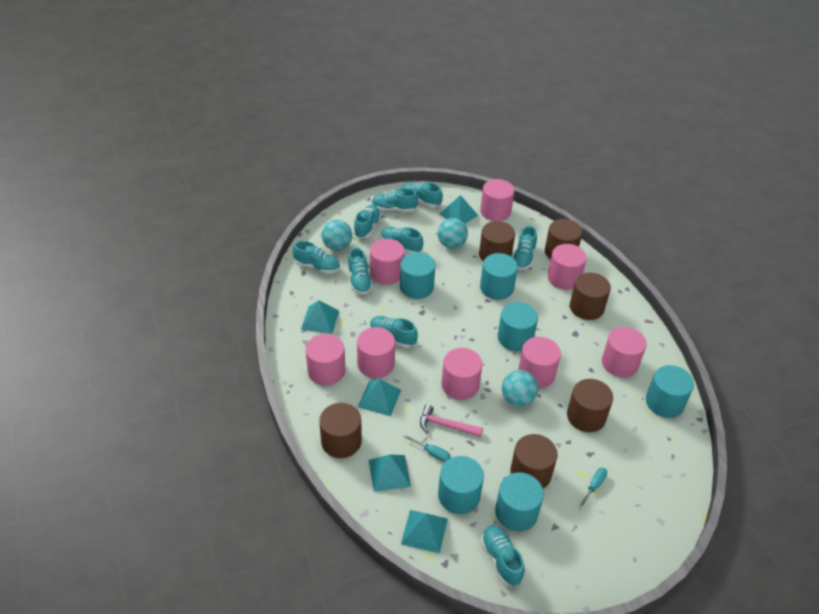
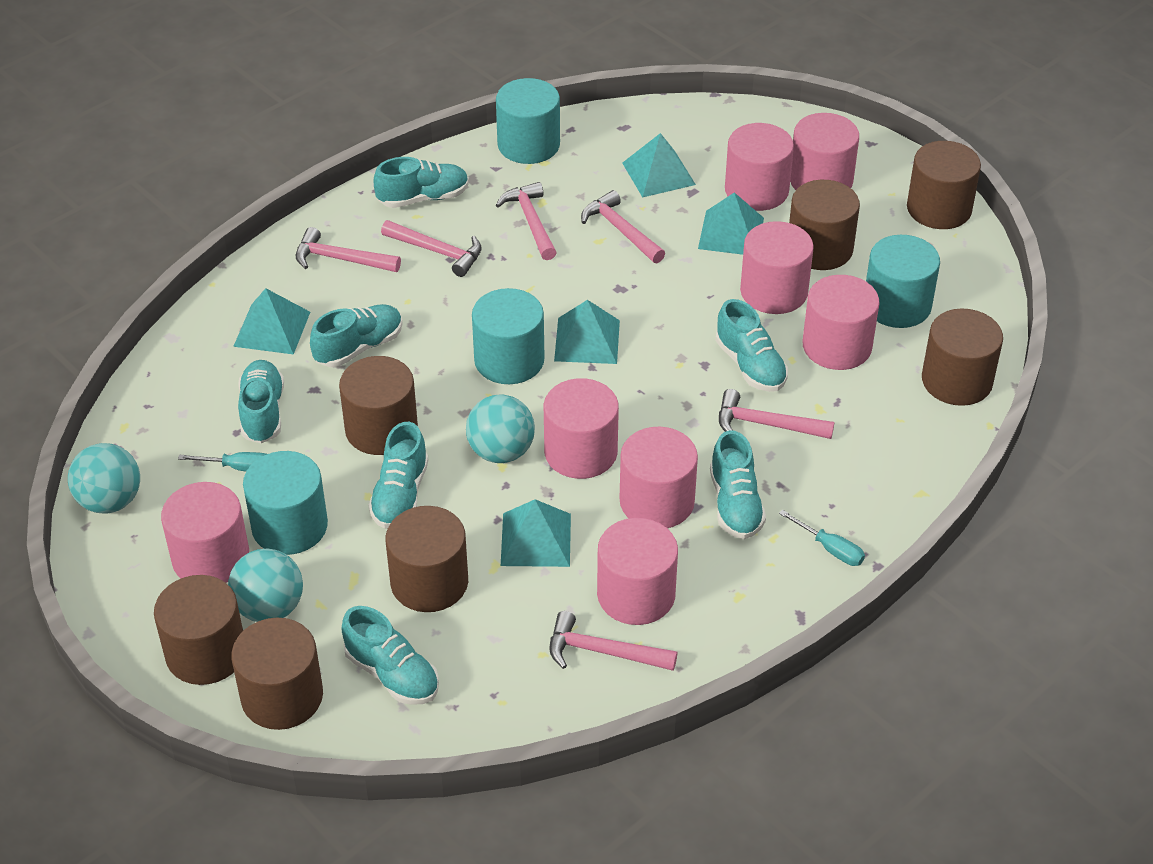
brown cylinder: [319,403,362,458] [479,221,515,261] [510,434,558,488] [545,219,582,260] [567,379,613,432] [570,273,611,320] = 6 -> [154,575,243,685] [231,618,323,730] [339,356,418,455] [386,506,468,612] [789,180,860,270] [907,141,981,229] [922,308,1003,406] = 7
pink hammer: [420,404,483,437] = 1 -> [296,227,401,272] [381,220,482,277] [496,182,557,260] [549,611,678,671] [581,190,665,263] [719,389,834,439] = 6
turquoise cylinder: [400,252,435,299] [438,456,484,514] [480,253,518,300] [495,472,544,531] [498,302,538,351] [646,365,694,418] = 6 -> [243,451,328,555] [472,288,545,384] [496,78,560,164] [866,235,940,328] = 4
turquoise shoe: [293,241,340,274] [347,248,373,295] [353,205,381,238] [370,316,418,348] [372,188,418,212] [381,227,423,253] [402,182,443,208] [481,525,524,586] [512,226,537,270] = 9 -> [238,360,284,443] [310,304,403,367] [341,606,439,705] [368,422,428,529] [374,157,469,208] [710,430,766,539] [716,299,788,392] = 7

